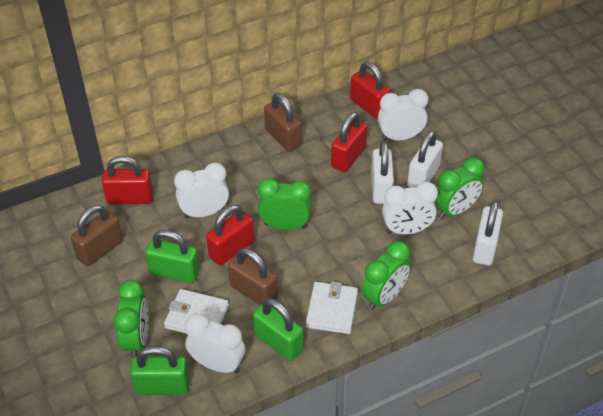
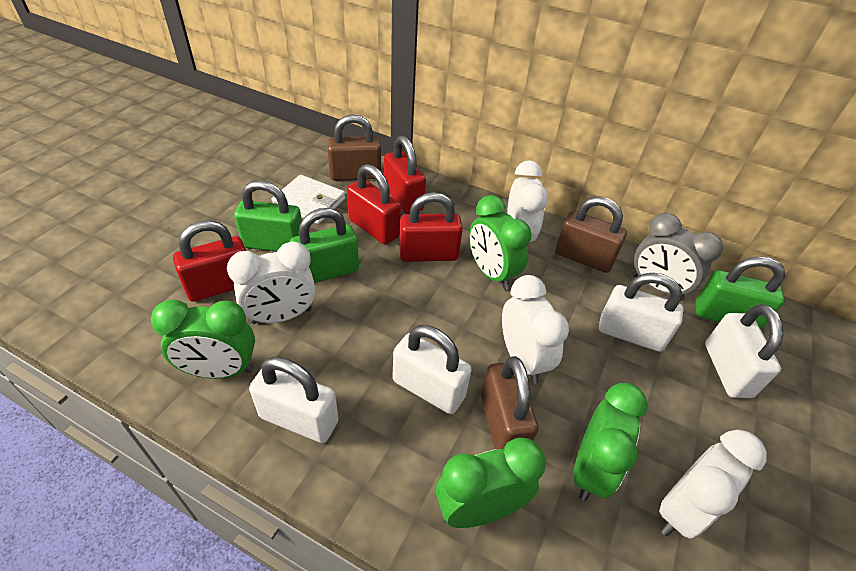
grey clock: none = 0 -> [632,213,723,301] = 1
white padlock: [371,141,394,204] [407,130,443,188] [473,200,503,266] = 3 -> [249,357,338,443] [393,325,472,414] [599,273,683,352] [705,304,784,398] = 4
white wallet: [164,289,229,334] [306,281,358,334] = 2 -> [272,175,346,224] = 1

